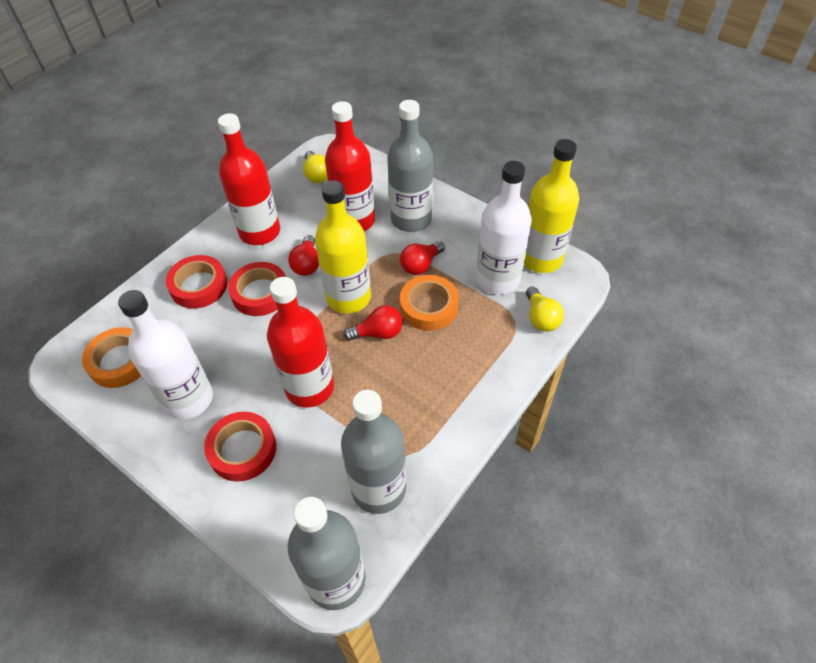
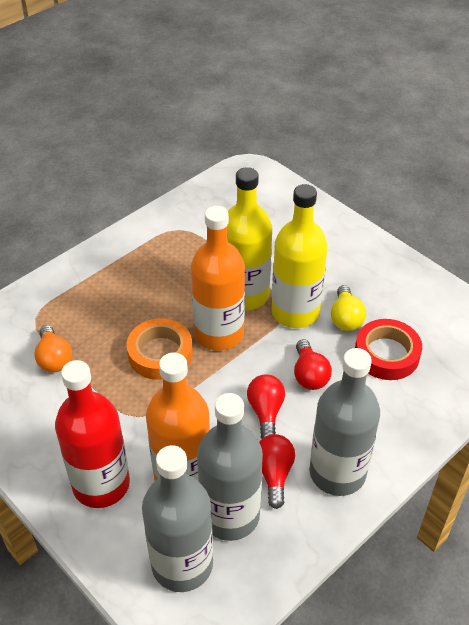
orange bottle: none = 0 -> [146,352,210,481] [191,206,245,351] = 2
orange light bulb: none = 0 -> [34,325,72,372] = 1
orange tape: [82,327,141,388] [400,275,459,331] = 2 -> [126,318,193,380] = 1
red bottle: [218,113,280,245] [267,277,334,408] [325,101,375,231] = 3 -> [55,360,130,508] = 1
red tape: [166,255,227,309] [204,412,276,481] [228,262,286,316] = 3 -> [355,319,422,380] = 1
white bottle: [118,290,213,420] [476,161,532,295] = 2 -> none = 0
yellow light bulb: [303,151,327,183] [526,286,564,332] = 2 -> [331,285,366,331] = 1

